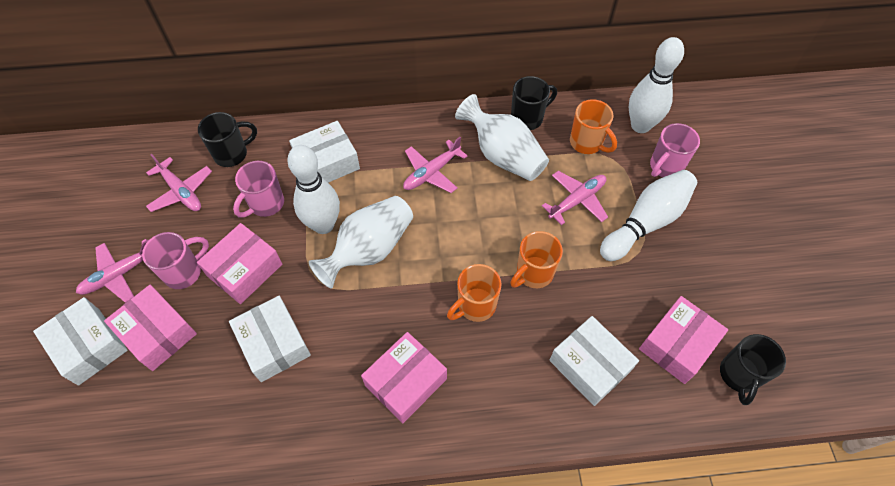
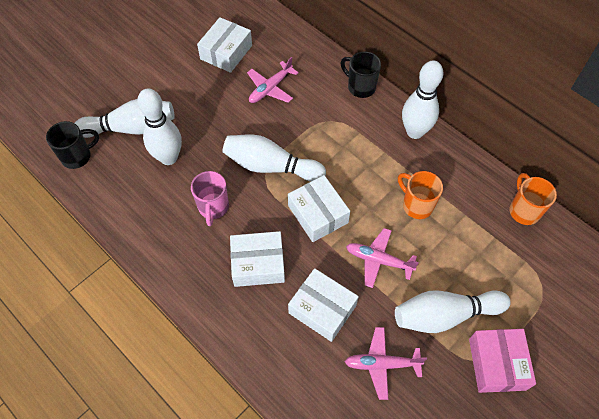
black mug: [198,112,257,167] [511,76,557,130] [720,334,786,405] = 3 -> [46,121,99,169] [341,52,381,98] = 2
orange mug: [447,264,502,322] [510,231,563,288] [570,99,617,154] = 3 -> [398,171,443,219] [510,173,557,225] = 2
pink box: [104,285,197,371] [197,223,282,304] [361,332,447,423] [639,296,728,384] = 4 -> [469,329,536,393] = 1
pink mug: [142,232,209,289] [233,161,284,218] [650,123,700,177] = 3 -> [191,171,229,226] = 1
pink plane: [76,239,149,303] [146,154,212,212] [403,137,467,193] [542,171,608,225] = 4 -> [247,57,299,103] [345,327,427,400] [346,228,419,288] = 3
white bowling pin: [287,145,340,234] [600,170,697,261] [629,37,684,133] = 3 -> [75,99,175,138] [137,88,182,165] [222,135,326,182] [395,290,511,333] [402,61,443,139] = 5
white vase: [309,196,413,288] [455,94,549,181] = 2 -> none = 0

